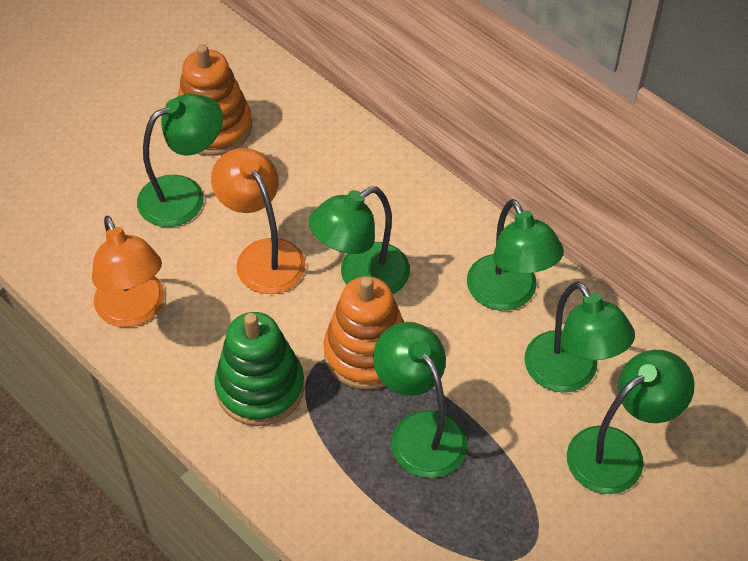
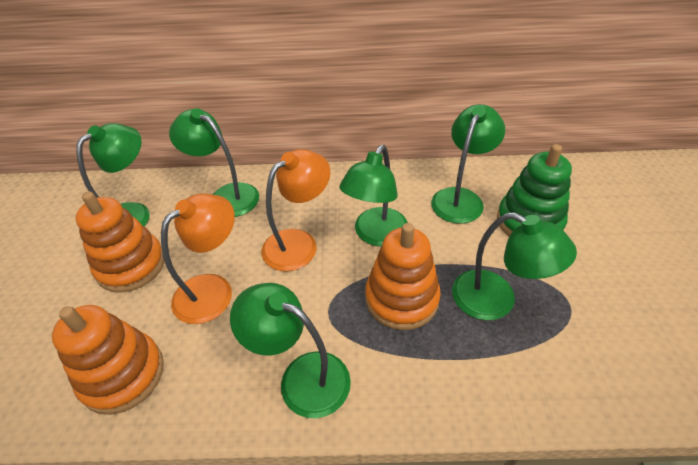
orange stacking toy: [178,44,252,156] [323,276,404,390] = 2 -> [52,305,164,415] [75,192,165,293] [365,223,441,330] = 3

